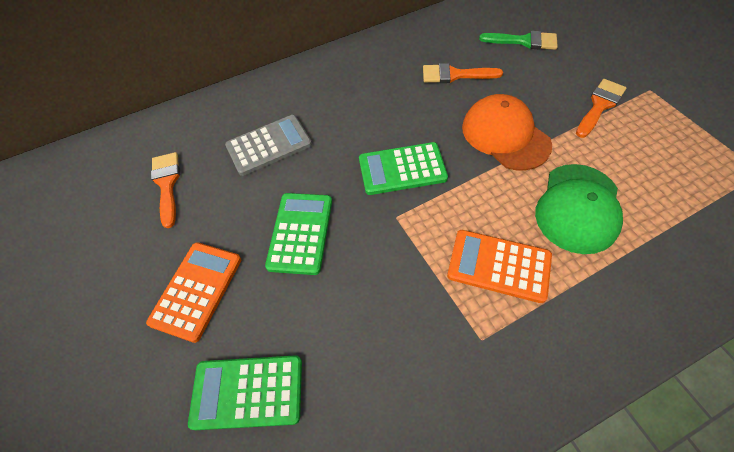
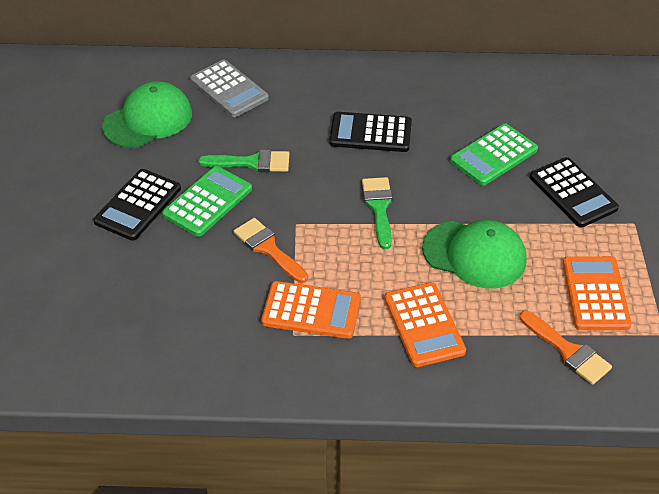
black calculator: none = 0 -> [93,169,181,241] [329,112,412,152] [530,157,619,227] = 3
green brush: [479,31,558,50] = 1 -> [198,150,289,172] [362,177,393,249] = 2
green calculator: [188,355,302,430] [265,193,332,275] [359,142,448,195] = 3 -> [162,166,252,237] [450,124,538,186] = 2
green cap: [535,164,623,254] = 1 -> [102,81,192,148] [422,220,527,289] = 2
orange brush: [151,152,180,228] [423,63,503,83] [576,79,626,138] = 3 -> [234,218,308,283] [520,311,612,385] = 2
orange calculator: [146,242,241,343] [447,230,552,303] = 2 -> [261,281,361,339] [384,282,466,367] [563,256,632,330] = 3
orange cap: [462,94,552,170] = 1 -> none = 0

